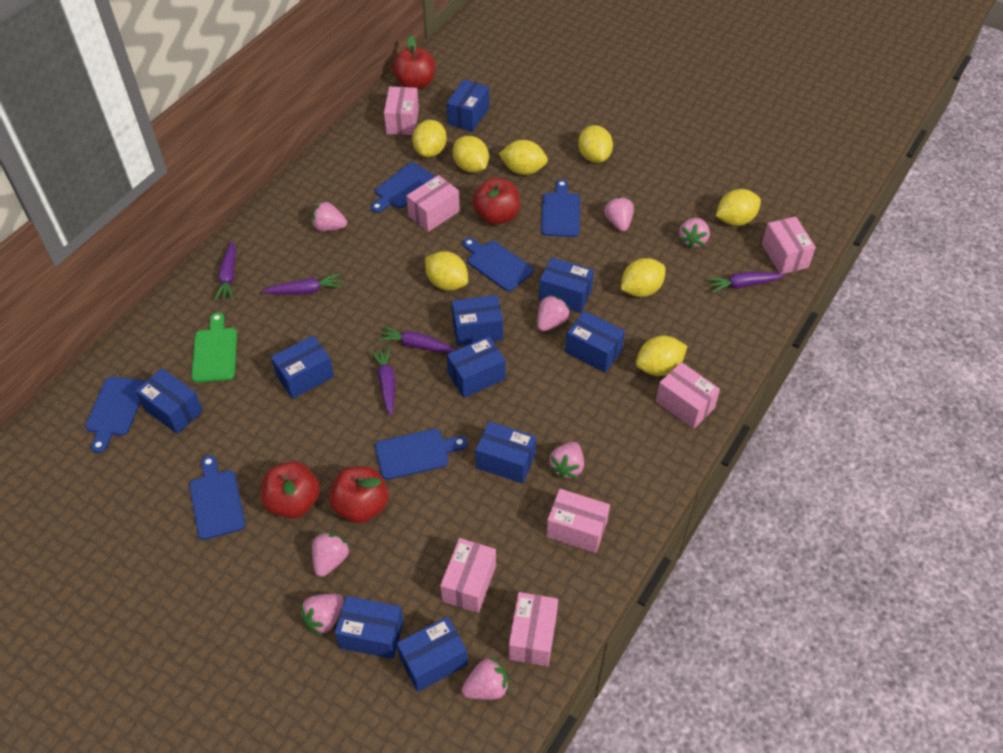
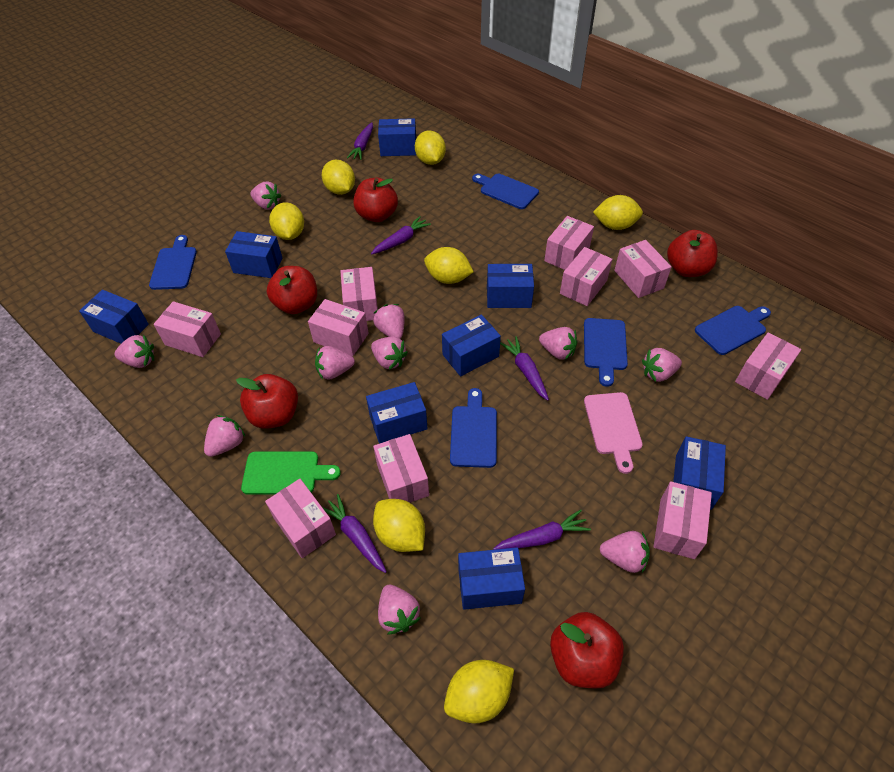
blue box: [135,368,203,434] [271,335,334,399] [335,596,404,659] [397,616,468,692] [447,79,489,132] [447,336,506,398] [452,295,503,346] [475,421,536,484] [539,257,594,313] [565,311,625,373] = 10 -> [79,290,149,344] [225,231,282,278] [366,382,428,444] [378,118,416,156] [442,315,501,376] [458,547,525,610] [487,264,534,308] [673,436,726,510] = 8
blue cutting board: [85,377,145,453] [189,455,245,540] [371,163,436,213] [375,429,467,480] [463,238,533,291] [541,180,580,237] = 6 -> [149,235,197,290] [450,388,497,468] [472,174,539,209] [584,318,628,387] [695,306,771,355] = 5
pink box: [384,87,419,135] [406,175,460,232] [440,538,496,613] [509,592,558,666] [546,489,610,553] [656,362,720,429] [762,217,816,274] = 7 -> [153,301,221,357] [265,479,336,558] [308,299,369,356] [340,267,378,321] [373,434,429,503] [544,216,594,270] [560,247,612,306] [614,240,671,298] [653,481,712,559] [735,332,801,400] = 10
pink cutting board: none = 0 -> [584,392,643,474] = 1
pink strawberry: [300,594,344,636] [312,201,347,232] [312,532,350,577] [462,657,509,700] [537,295,570,331] [549,442,584,479] [604,196,634,232] [679,218,710,249] = 8 -> [114,335,154,368] [204,415,245,457] [251,181,281,210] [315,346,355,380] [371,336,408,370] [373,304,405,339] [378,585,421,634] [539,327,577,360] [600,531,650,573] [642,348,682,382] = 10
red apple: [261,462,320,519] [329,466,388,523] [393,36,435,90] [473,178,520,225] = 4 -> [236,374,298,429] [267,266,317,314] [353,178,398,222] [550,612,624,689] [667,230,718,277] = 5
yellow lemon: [412,120,447,157] [425,251,468,290] [453,136,489,173] [499,140,548,175] [578,125,613,163] [621,258,666,297] [636,336,687,376] [716,189,761,226] = 8 -> [269,202,304,240] [322,160,355,195] [373,499,425,552] [415,130,446,165] [424,247,474,284] [444,660,514,724] [593,195,643,230] = 7

